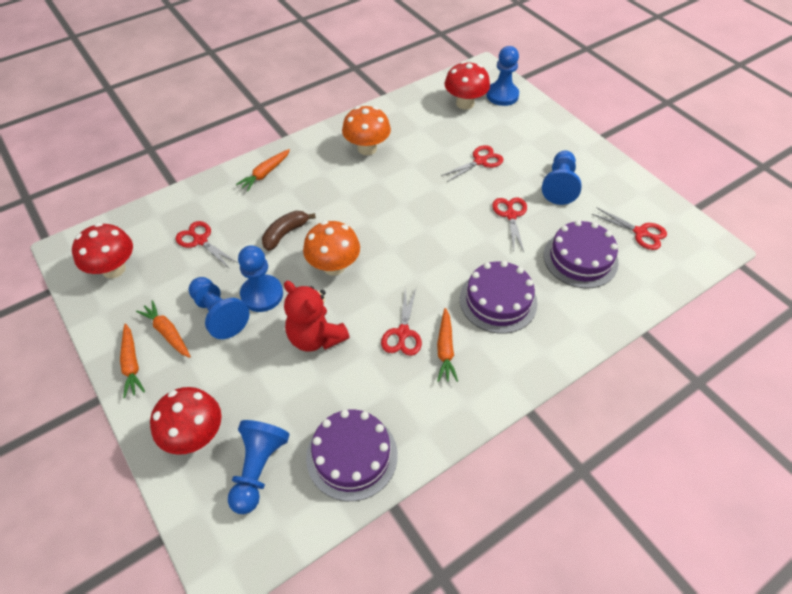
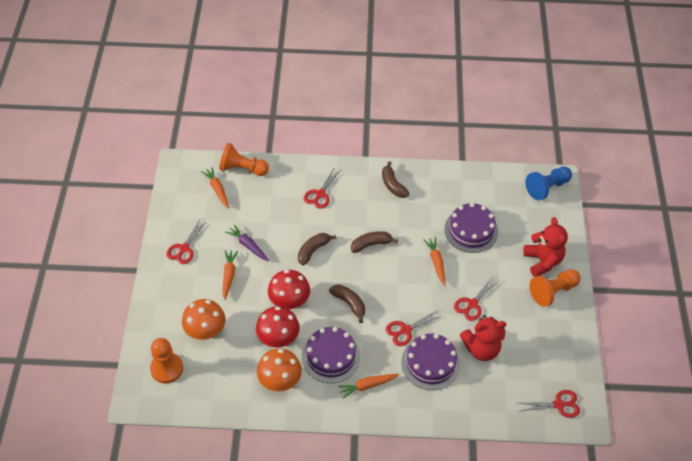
blue pawn: [188,277,250,339] [228,420,290,514] [238,245,283,312] [486,46,519,106] [542,151,581,205] = 5 -> [525,166,572,201] = 1
brown banana: [262,211,316,251] = 1 -> [298,233,336,265] [329,285,365,323] [351,231,398,253] [382,161,410,198] = 4
orange pawn: none = 0 -> [150,338,183,384] [219,143,269,176] [530,269,581,307] = 3
purple carrot: none = 0 -> [225,224,269,261] = 1
red mushroom: [72,223,133,278] [150,387,221,455] [445,61,490,109] = 3 -> [256,306,300,347] [268,270,310,309] = 2
red teddy bear: [284,281,350,352] = 1 -> [460,315,507,361] [523,217,568,277] = 2

